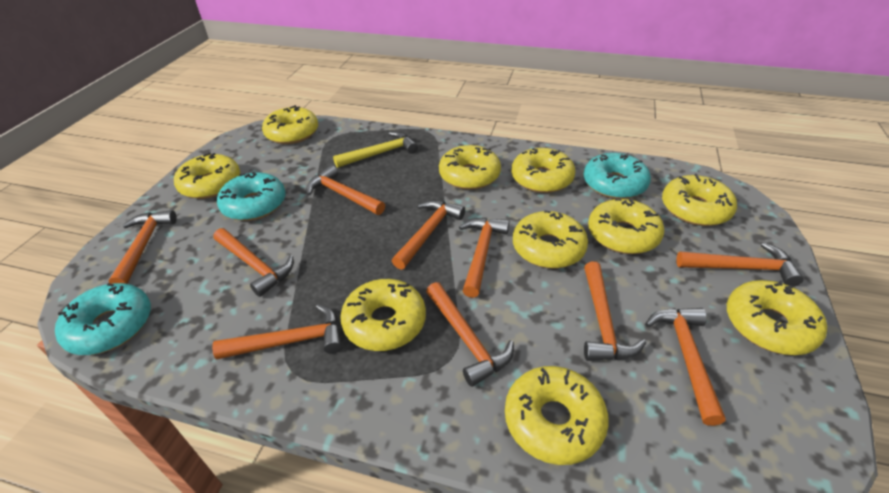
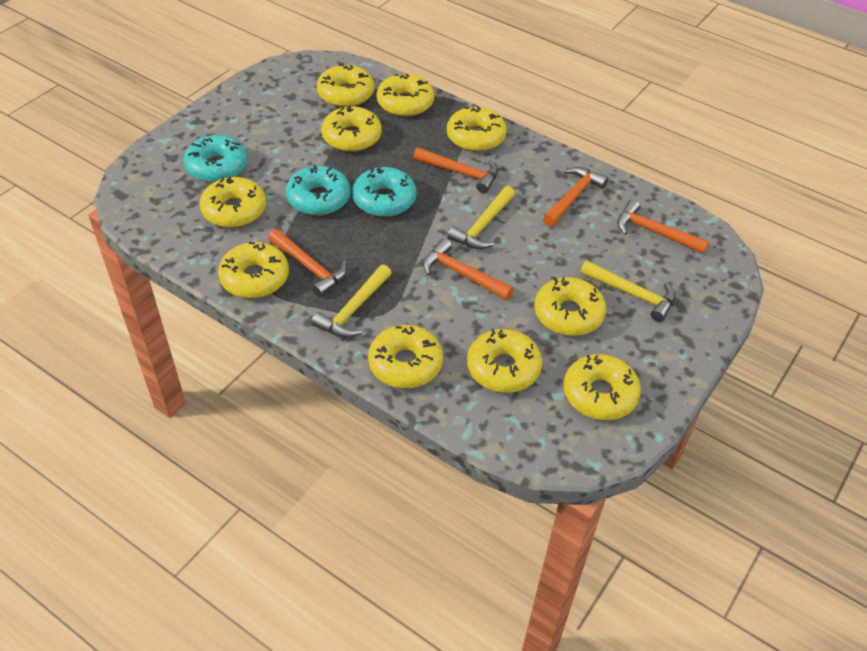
orange hammer: [109,210,177,284] [212,304,342,359] [213,228,293,297] [306,165,385,215] [392,200,465,270] [426,282,514,387] [459,218,509,298] [584,262,646,361] [645,308,726,426] [676,242,803,287] = 10 -> [268,229,348,297] [413,148,498,193] [423,238,514,300] [543,167,609,227] [617,199,709,254] = 5
yellow hammer: [333,132,418,168] = 1 -> [312,264,392,338] [447,186,515,249] [580,260,675,322] = 3

